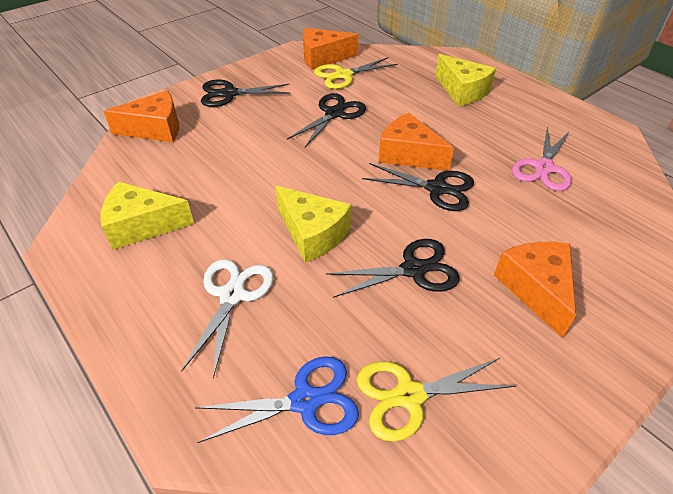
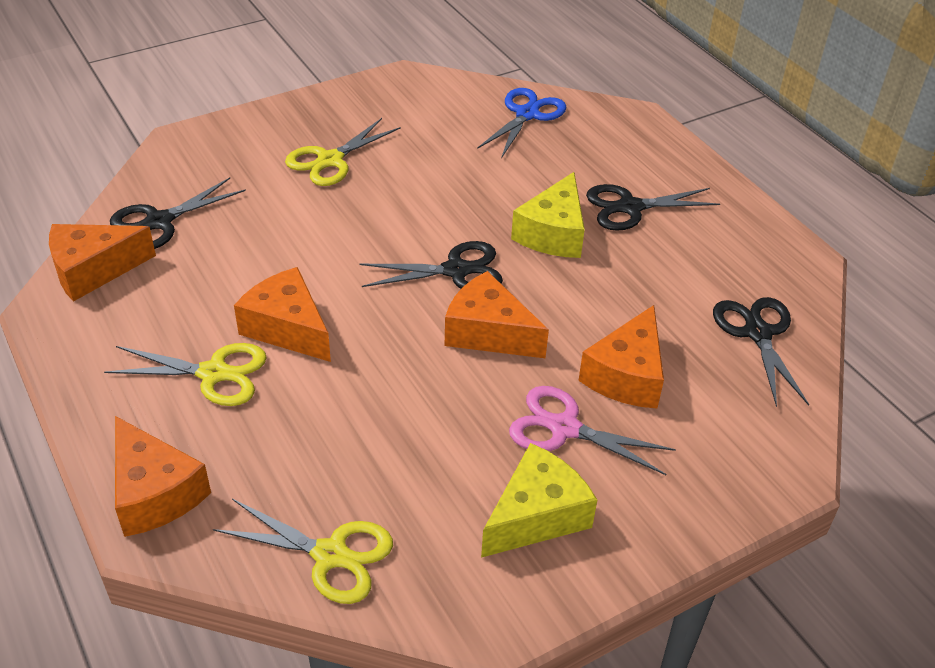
orange cheese: [103,91,179,142] [303,28,359,70] [379,113,454,171] [494,242,576,338] = 4 -> [49,224,156,302] [115,416,211,537] [234,267,331,362] [444,271,549,358] [578,305,664,408] = 5
white scissors: [181,259,273,378] = 1 -> none = 0
yellow cheese: [100,181,194,250] [275,186,351,263] [435,54,496,106] = 3 -> [481,443,597,558] [511,172,585,258] = 2
yellow scissors: [314,57,398,89] [357,357,516,441] = 2 -> [104,343,267,406] [213,499,393,604] [285,118,401,186] = 3

